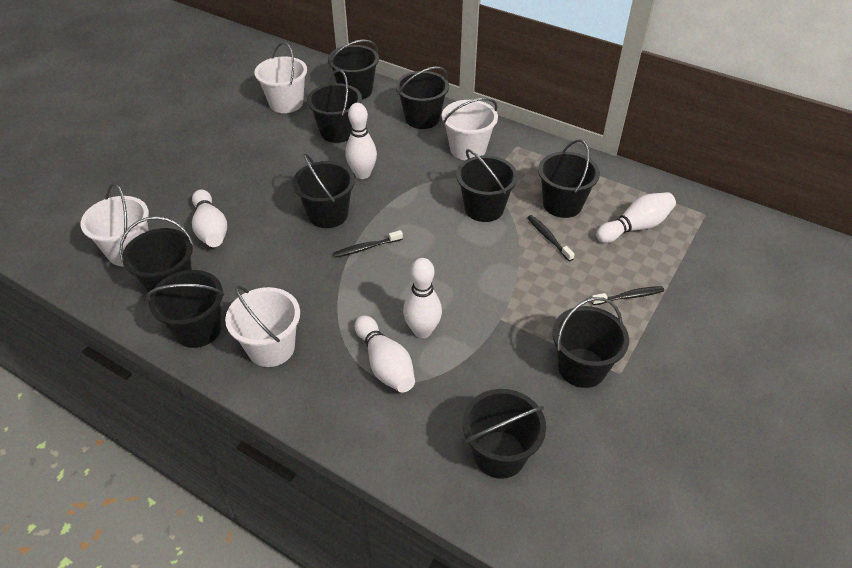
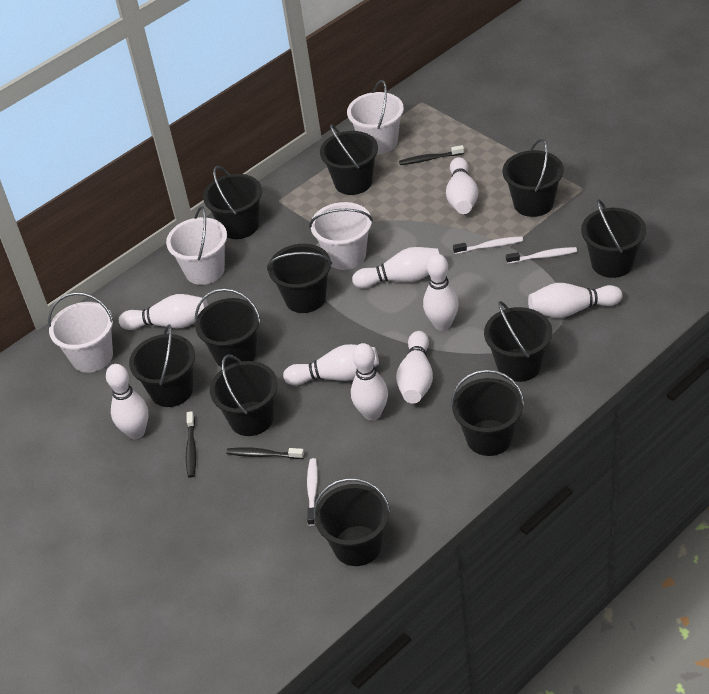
black bucket: [119,216,194,292] [146,270,224,348] [293,153,355,228] [307,69,362,143] [328,40,379,100] [396,67,449,129] [456,149,518,222] [463,389,546,479] [538,140,600,218] [552,297,629,388] = 10 -> [129,324,195,407] [195,288,261,368] [203,166,262,239] [210,355,278,436] [267,244,332,313] [313,478,391,566] [320,124,378,195] [451,370,525,456] [484,301,552,382] [503,139,564,217] [581,199,646,278] = 11
white bowling pin: [192,189,227,247] [345,103,377,179] [354,316,415,393] [403,258,442,338] [596,192,676,243] = 5 -> [106,364,148,439] [119,294,208,330] [283,344,379,386] [351,343,388,421] [352,247,439,288] [396,331,433,404] [423,254,459,331] [446,157,478,214] [528,283,622,318] = 9
white toothbrush: none = 0 -> [307,458,318,526] [453,236,523,254] [506,247,577,264] = 3

